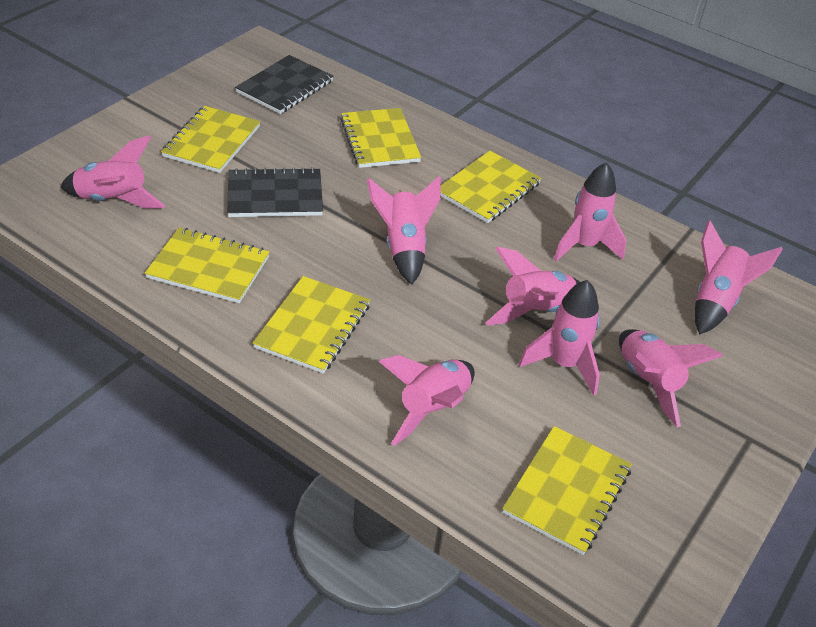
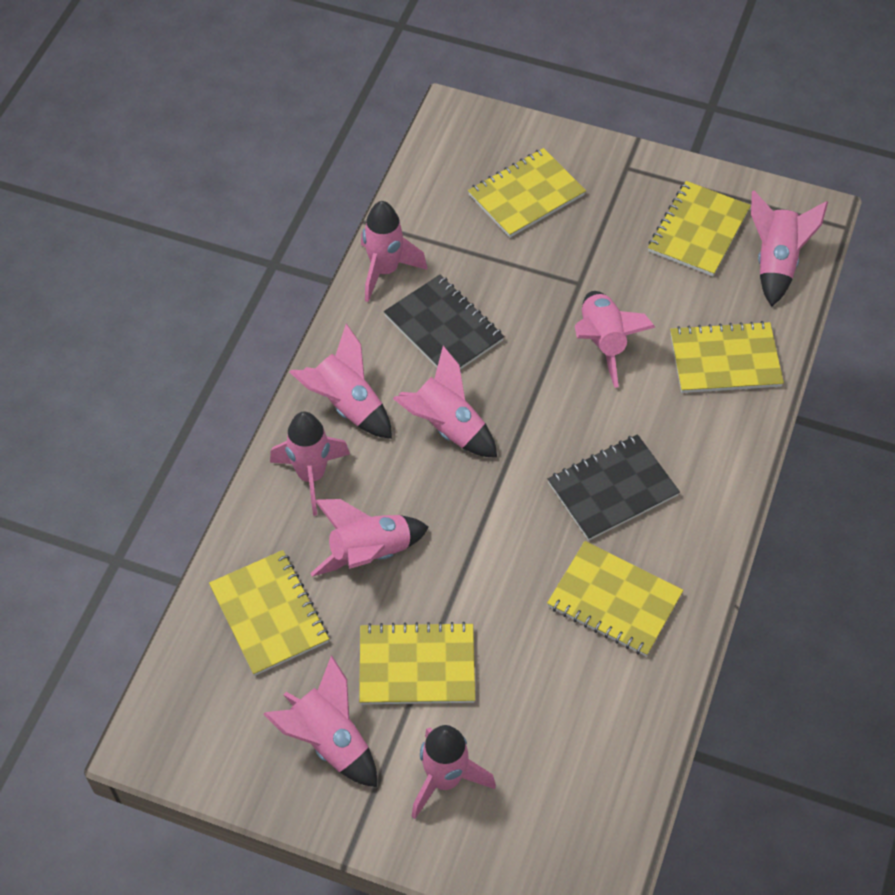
pink rocket: [61,135,165,208] [367,176,441,285] [379,355,475,446] [486,247,580,326] [519,280,600,395] [554,162,626,261] [619,329,723,427] [695,220,783,335] = 8 -> [263,656,377,787] [270,412,350,516] [290,324,392,439] [310,499,429,577] [361,201,427,302] [393,346,497,458] [411,725,496,819] [575,291,656,388] [751,191,828,307] = 9

